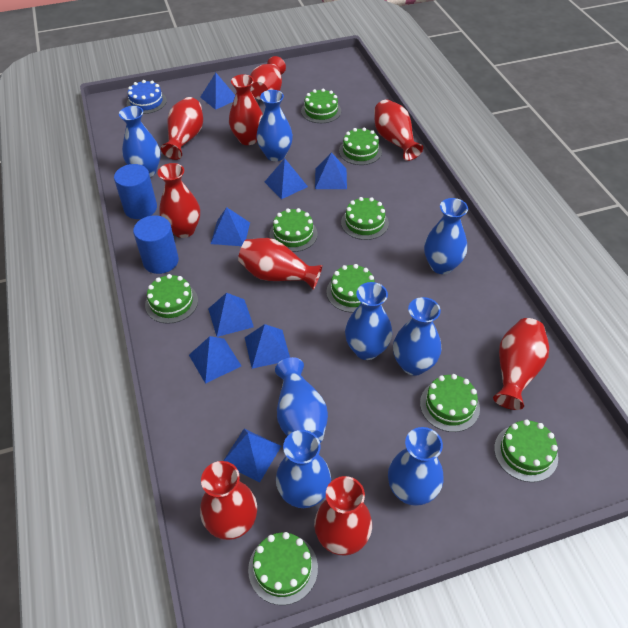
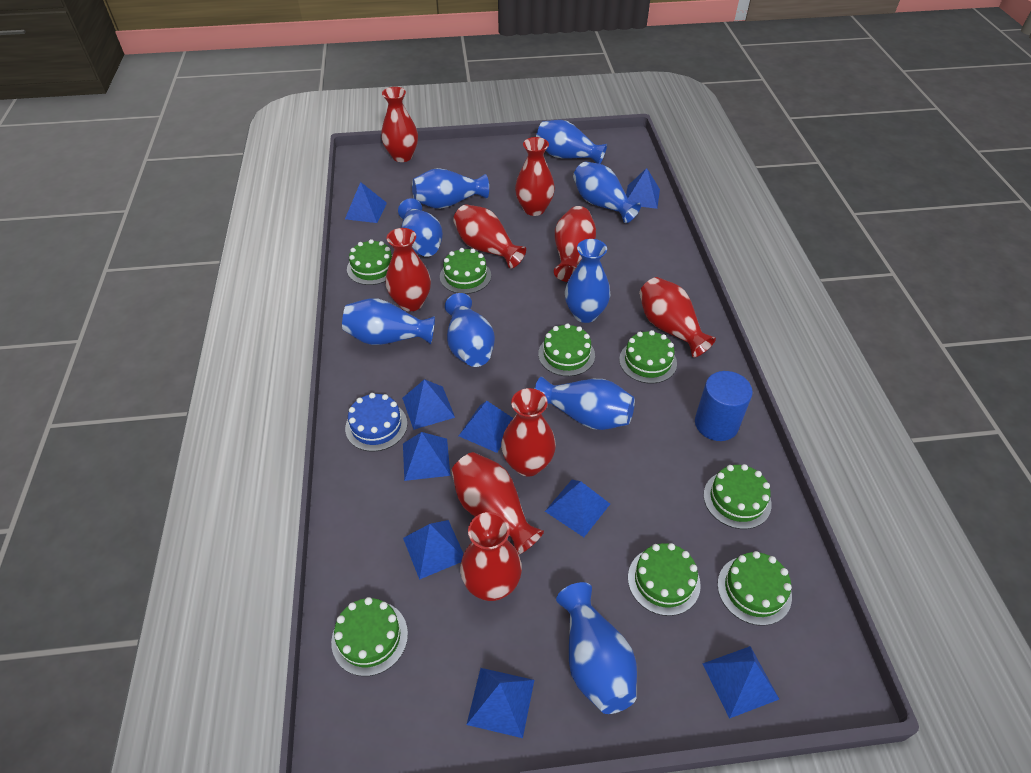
blue cylinder: [114,164,157,219] [133,215,179,274] = 2 -> [695,371,753,441] = 1
blue pyramid: [189,336,241,384] [200,73,235,110] [208,293,254,337] [211,207,250,246] [223,429,281,482] [245,324,290,369] [265,158,308,199] [315,152,347,189] = 8 -> [345,182,387,223] [402,379,455,430] [403,432,450,481] [403,520,464,580] [459,401,513,453] [467,668,534,738] [545,480,610,537] [626,168,660,209] [702,646,779,719] = 9
blue vase: [119,106,161,177] [256,90,293,161] [275,357,328,443] [276,430,331,508] [345,282,392,360] [388,427,443,506] [393,297,441,376] [424,198,468,274] = 8 -> [342,298,435,345] [398,198,443,257] [412,168,489,209] [445,293,495,367] [534,377,635,430] [536,120,607,164] [556,582,637,714] [565,239,611,323] [573,161,641,223] = 9
green cake: [145,274,198,324] [248,532,318,605] [269,208,318,252] [301,88,341,123] [327,264,375,313] [339,127,382,165] [341,197,389,240] [420,374,480,432] [494,419,558,482] = 9 -> [331,597,408,676] [347,239,392,285] [440,248,491,294] [538,323,595,376] [619,330,677,384] [628,543,701,616] [704,464,772,529] [717,551,792,626] = 8

